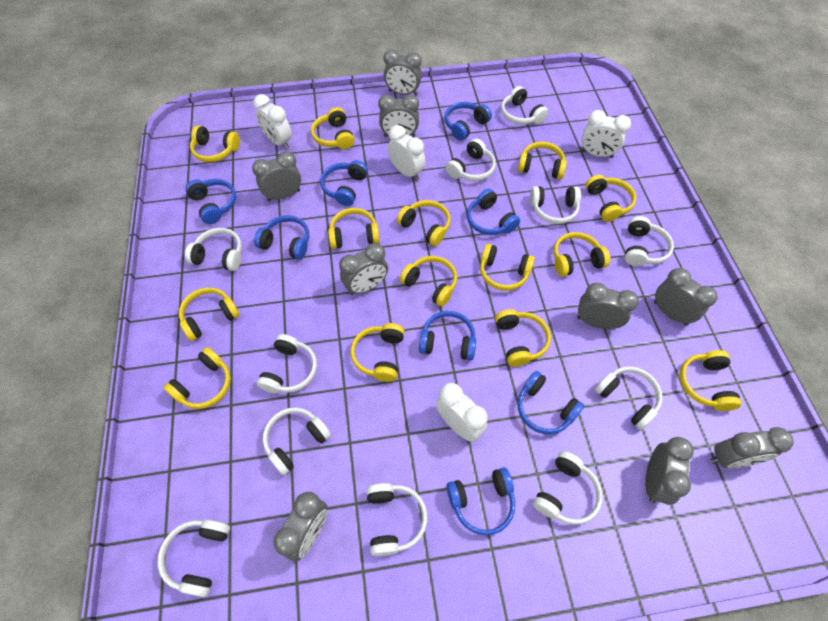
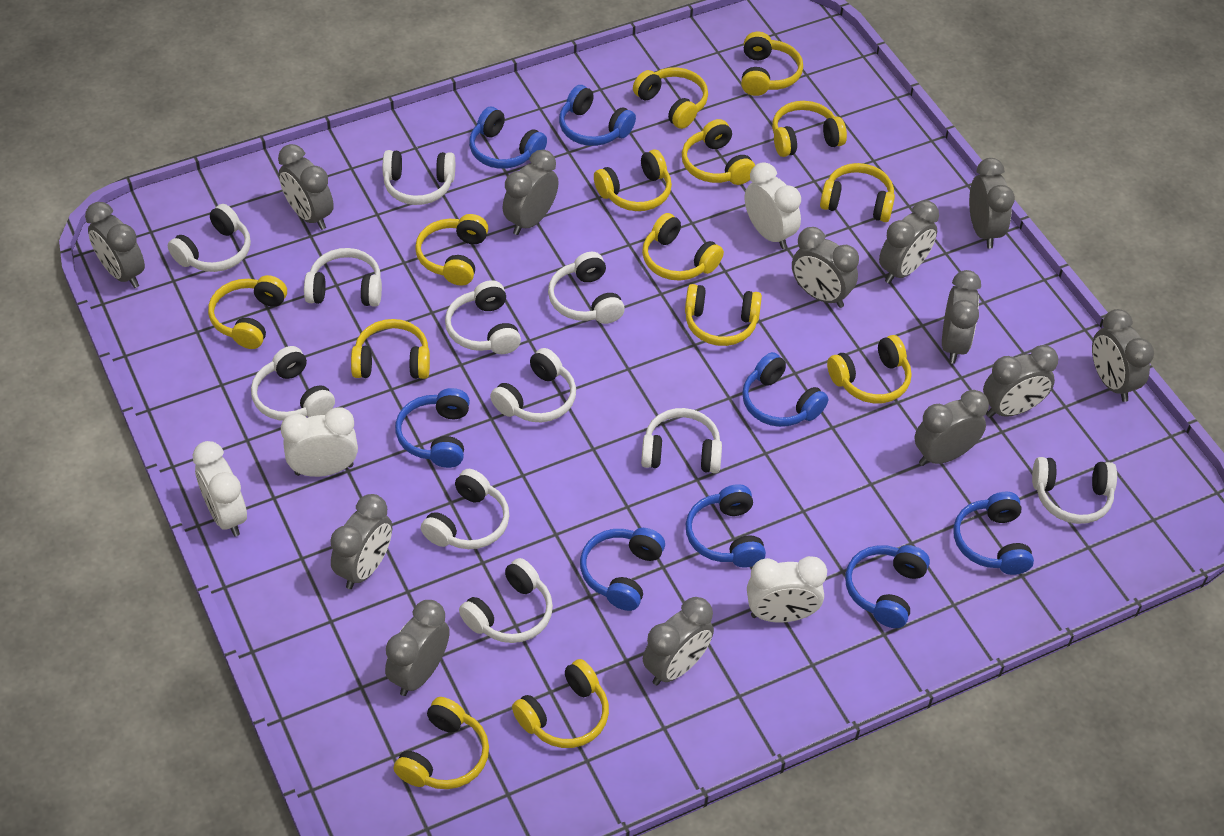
grey clock: [252,151,301,201] [273,492,328,561] [339,243,388,295] [378,94,419,137] [384,49,422,95] [577,283,639,329] [645,437,694,505] [654,268,717,326] [711,427,793,468] = 9 -> [85,202,145,288] [278,144,334,230] [330,494,392,589] [385,600,450,696] [503,150,559,235] [643,597,714,686] [792,227,859,308] [879,201,939,284] [914,390,989,466] [942,270,981,364] [969,158,1015,249] [983,345,1058,418] [1092,309,1154,402] = 13

